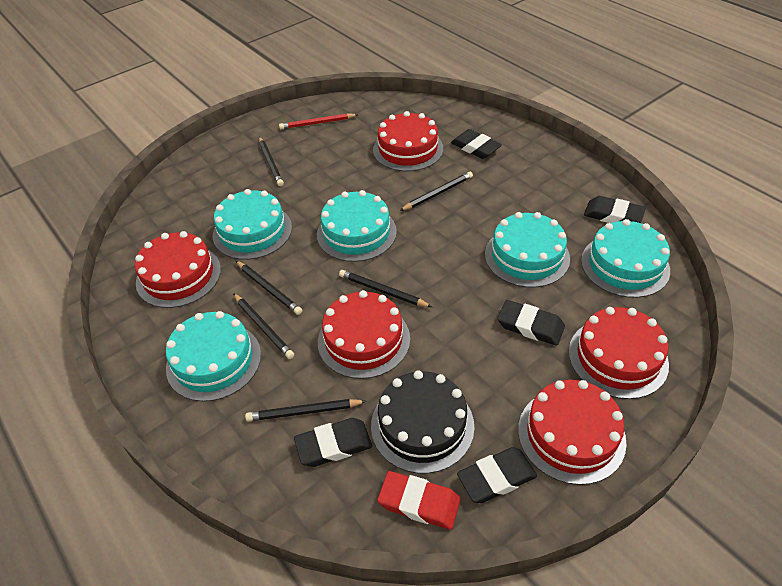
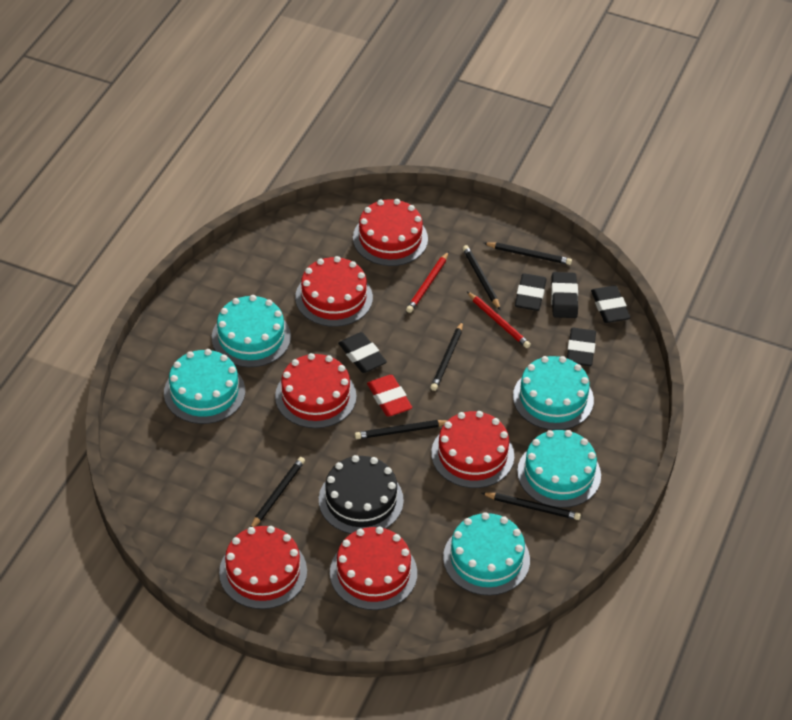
red cake: [135,231,221,308] [318,290,410,379] [373,111,443,171] [518,380,627,485] [569,307,669,399] = 5 -> [219,526,307,609] [275,353,356,428] [295,256,373,327] [330,527,417,610] [353,199,428,266] [431,411,514,488] = 6
red pencil: [279,113,359,129] = 1 -> [406,251,449,313] [467,292,531,348] = 2

